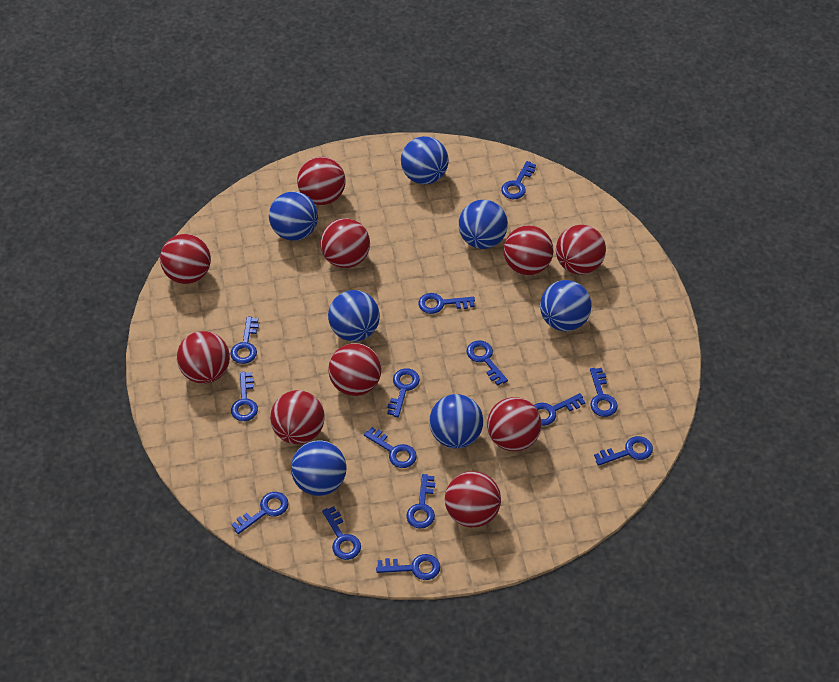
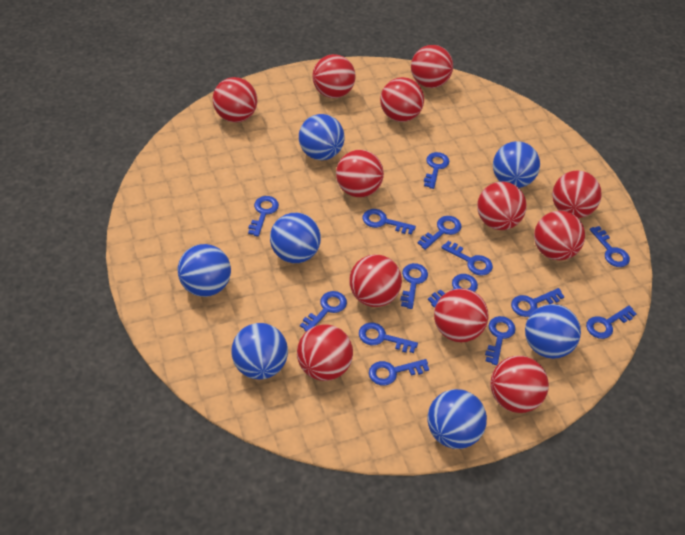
red ball: [160,234,211,284] [177,331,230,384] [270,390,324,444] [297,157,346,205] [320,218,370,268] [328,343,381,396] [445,471,501,527] [487,397,541,451] [503,225,553,275] [556,225,606,275] = 10 -> [213,77,257,123] [297,325,353,381] [312,54,356,98] [336,150,384,197] [349,254,402,307] [380,77,424,122] [411,45,453,88] [434,288,489,342] [477,182,527,230] [490,356,549,413] [534,211,585,260] [552,171,602,218] = 12

